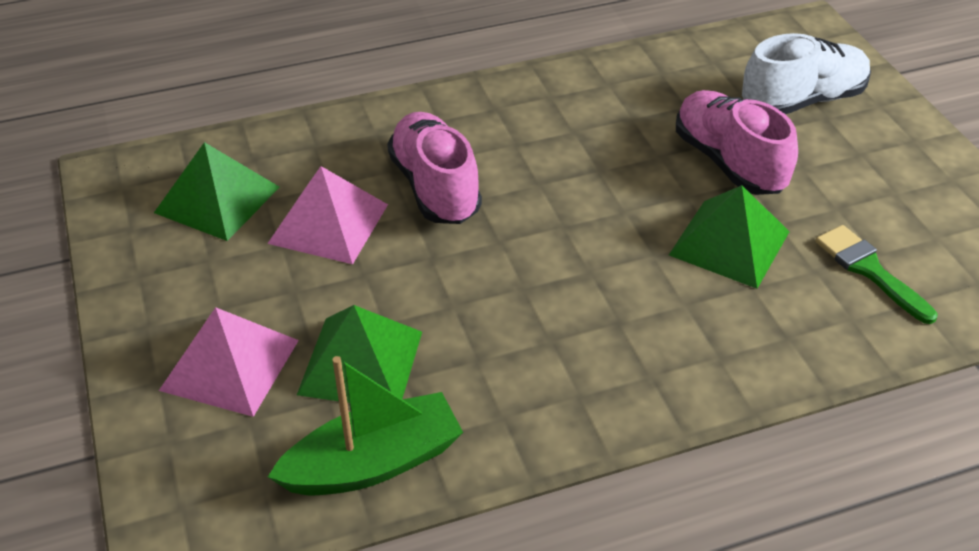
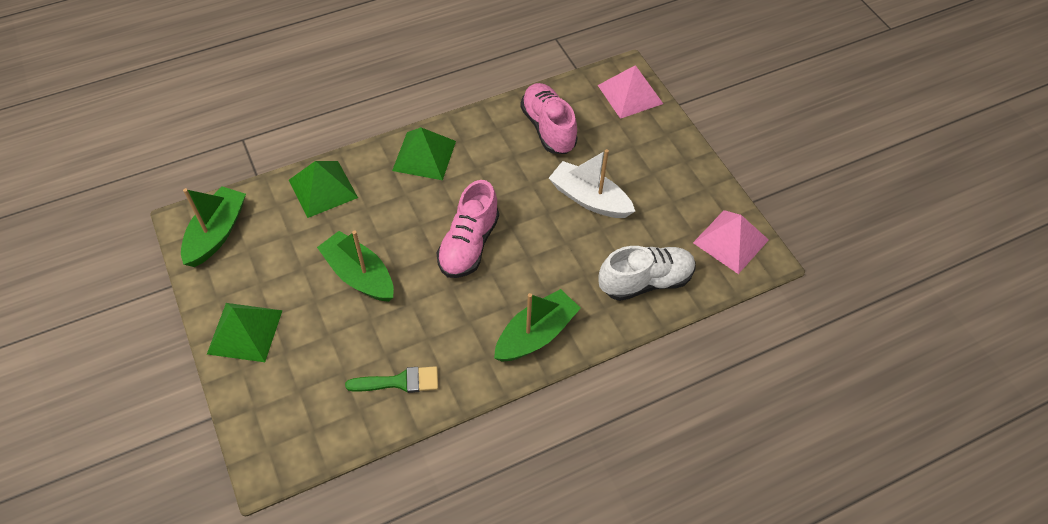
green boat: [268,356,463,496] = 1 -> [181,186,246,267] [317,230,394,302] [494,289,581,362] = 3
white boat: none = 0 -> [549,149,635,218] = 1

